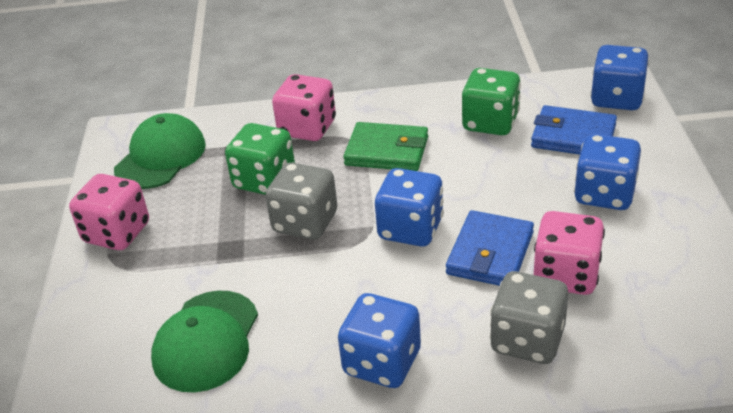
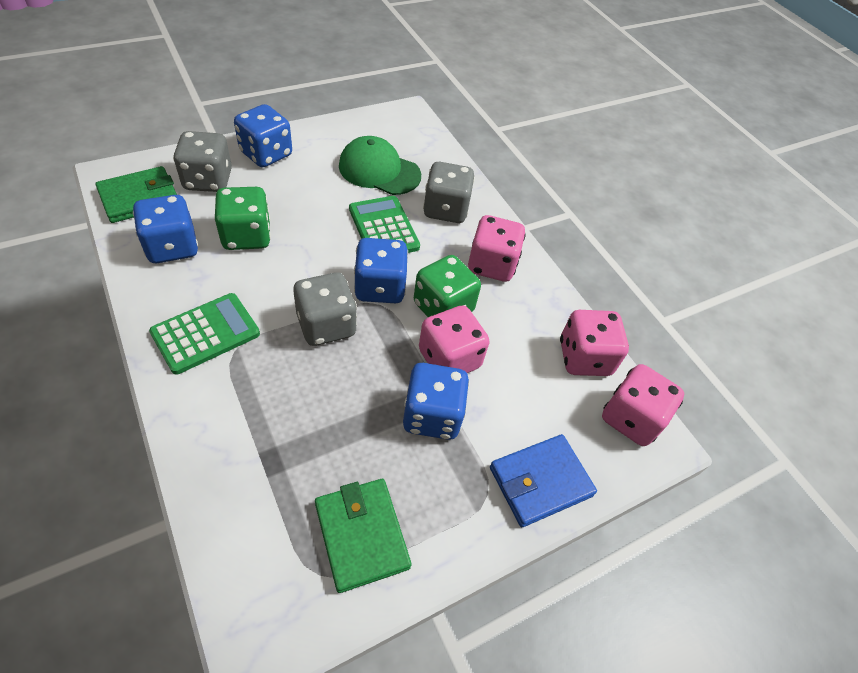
blue wallet: [446,210,534,286] [531,105,617,155] = 2 -> [490,434,597,527] = 1
green calculator: none = 0 -> [149,293,260,375] [349,196,420,253] = 2
green cap: [114,113,206,189] [151,291,258,392] = 2 -> [339,136,421,195] = 1
green wallet: [343,122,428,171] = 1 -> [95,166,177,223] [315,479,411,593] = 2
grey dice: [265,163,337,240] [490,271,568,364] = 2 -> [173,131,232,192] [293,272,357,346] [423,162,475,223] = 3
pink dice: [69,174,149,250] [272,74,336,141] [534,211,605,295] = 3 -> [419,305,489,373] [468,215,526,282] [560,310,629,376] [602,364,684,446] = 4

